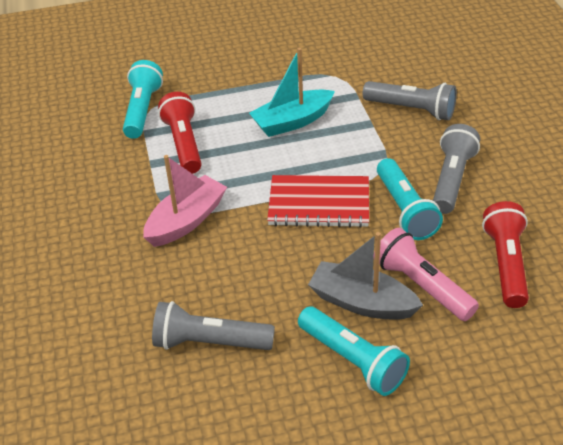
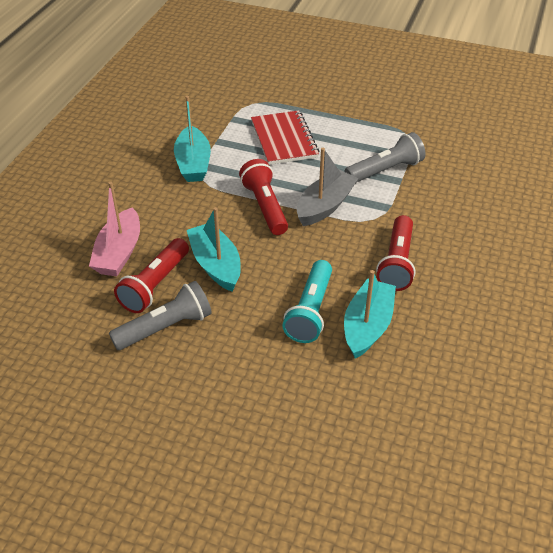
grey flashlight: [152,301,275,350] [363,81,457,120] [433,124,480,214] = 3 -> [109,281,211,350] [344,132,425,182] = 2
pink flashlight: [374,228,479,321] = 1 -> none = 0
red flashlight: [158,92,202,174] [482,201,529,308] = 2 -> [114,238,189,313] [239,159,288,235] [376,215,415,291] = 3
turquoise boat: [249,48,335,137] = 1 -> [174,96,211,182] [187,207,241,292] [344,270,396,359] = 3
turquoise flashlight: [123,60,163,139] [298,307,410,396] [377,158,443,240] = 3 -> [282,260,332,343] = 1

